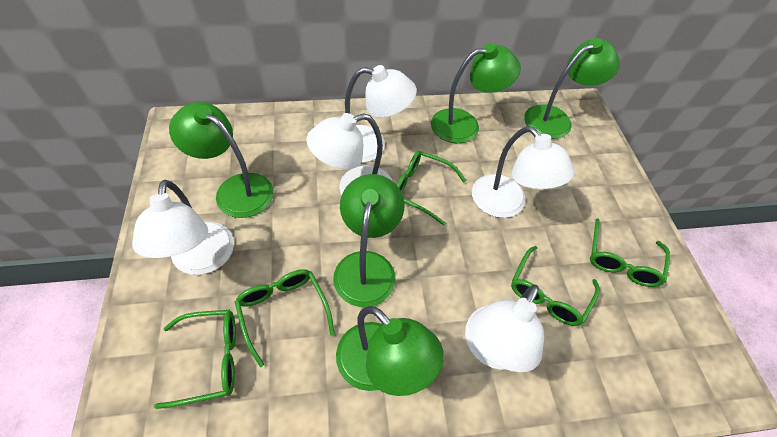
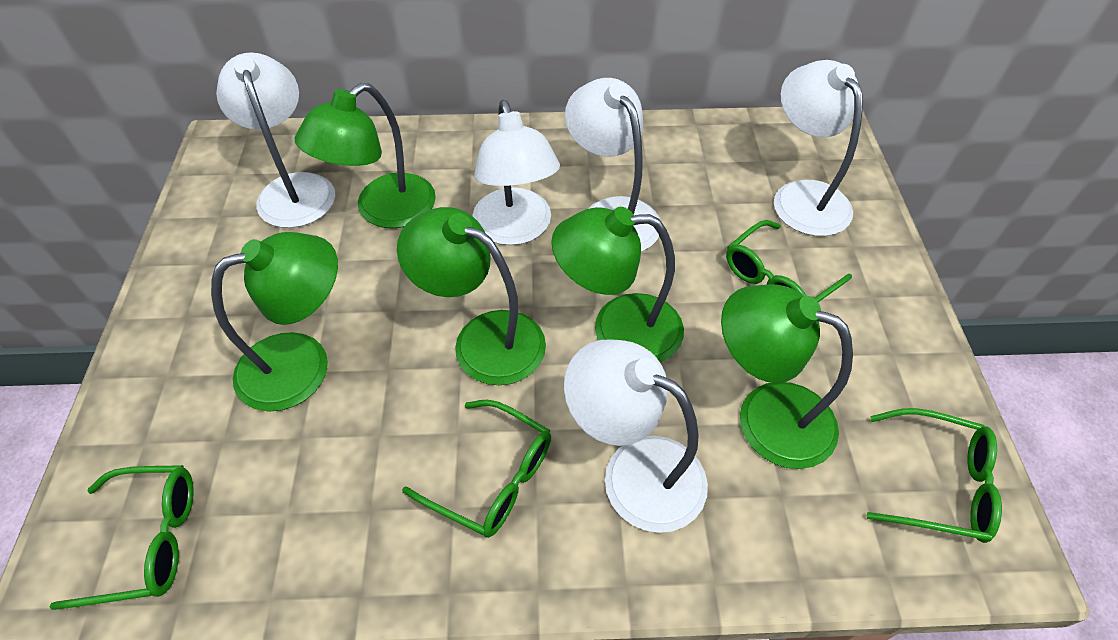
green glasses: [154,310,236,409] [235,269,335,367] [397,151,466,225] [511,246,600,326] [590,218,670,287] = 5 -> [50,465,194,610] [402,400,551,538] [726,220,852,302] [867,408,1002,543] = 4

